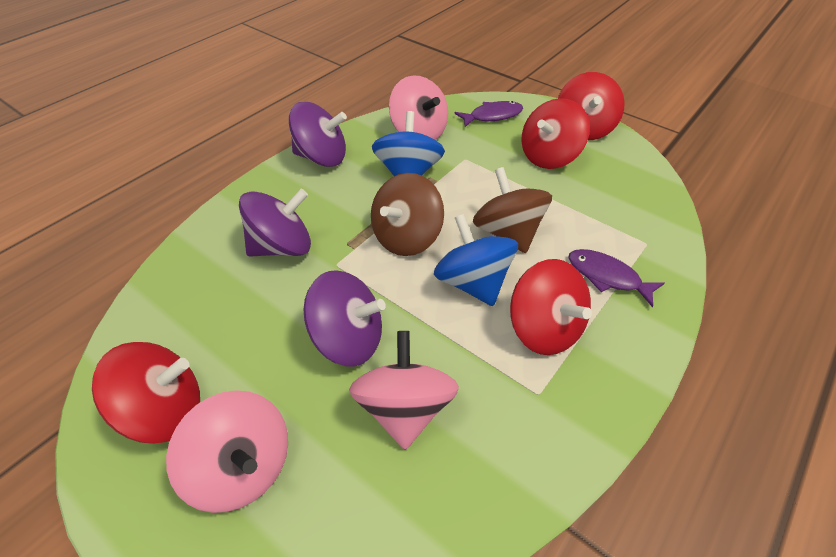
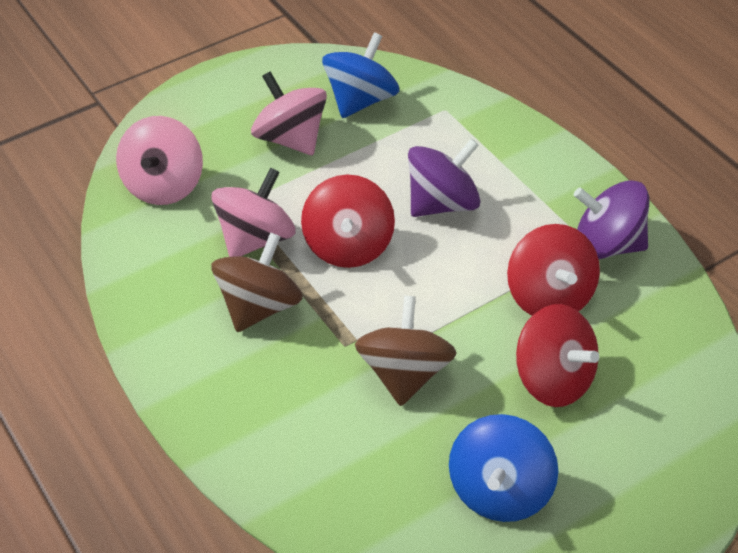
purple fish: [455,101,523,127] [568,249,665,307] = 2 -> none = 0
purple spinning top: [239,189,311,257] [289,102,347,167] [303,270,386,367] = 3 -> [408,139,481,217] [574,181,649,259] = 2
red spinning top: [92,342,200,444] [510,259,592,355] [521,98,590,169] [558,72,625,140] = 4 -> [301,175,395,268] [507,224,600,316] [516,304,599,407] = 3

